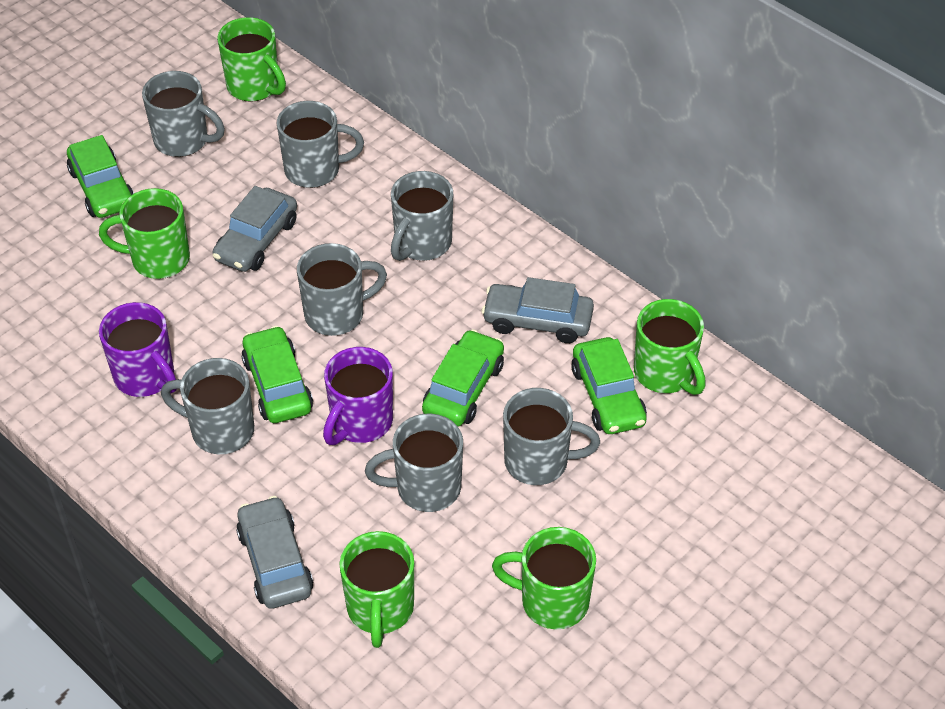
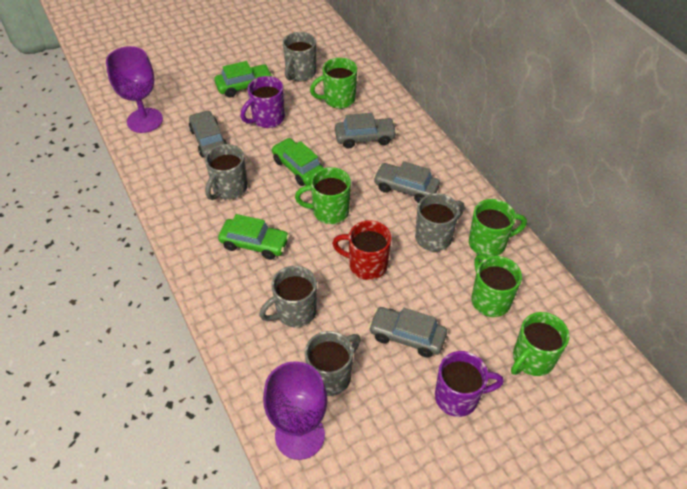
green car: [67,135,134,218] [241,326,313,423] [422,329,504,426] [571,337,647,434] = 4 -> [214,61,273,97] [218,214,290,260] [272,138,323,186] = 3
grey car: [212,186,297,272] [236,496,313,609] [482,277,594,343] = 3 -> [189,110,227,157] [335,113,397,148] [368,307,447,358] [373,161,440,203] = 4
grey mug: [142,71,225,157] [161,358,254,454] [277,101,364,188] [297,243,387,336] [365,414,463,512] [391,171,453,261] [503,388,600,485] = 7 -> [205,144,248,200] [259,266,317,327] [283,32,316,81] [305,331,360,396] [415,193,465,251] = 5
purple goblet: none = 0 -> [106,46,163,133] [263,361,327,460] = 2
red mug: none = 0 -> [332,220,392,280] = 1

